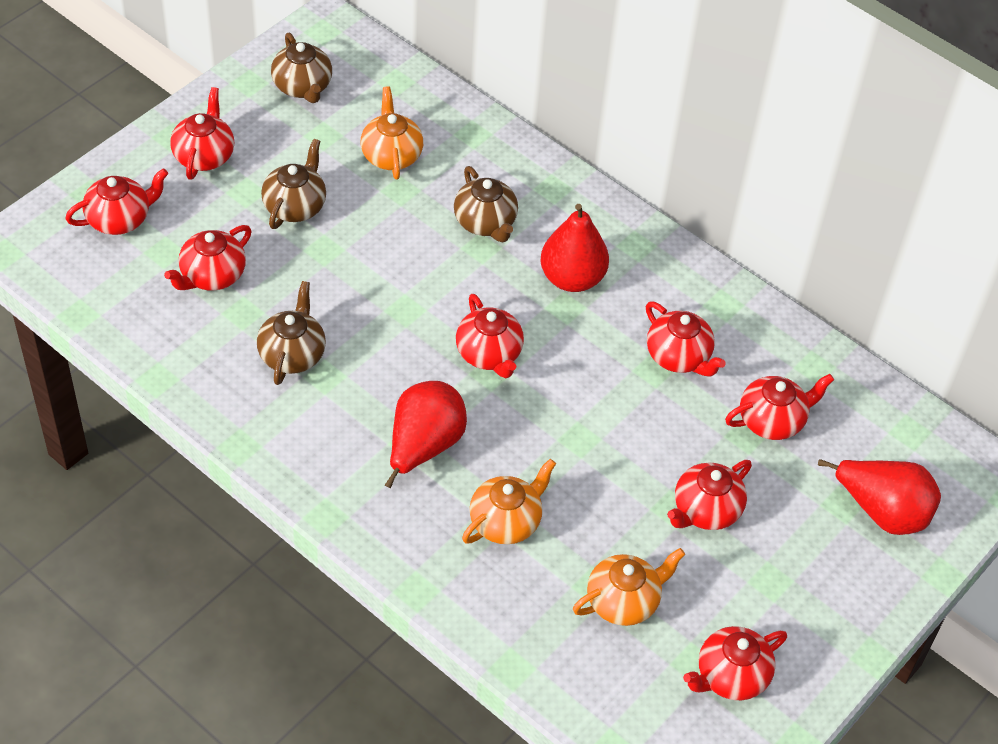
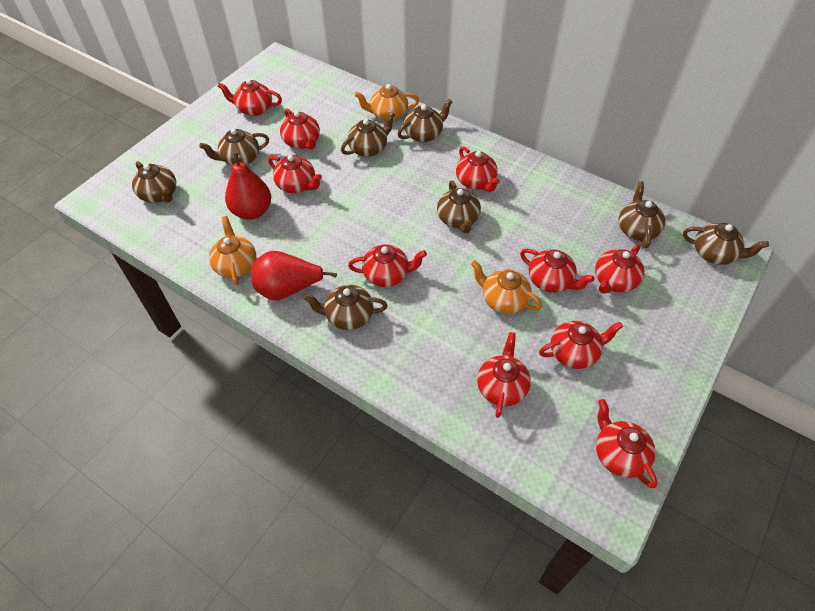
brown teapot: [257,281,326,385] [261,139,326,229] [271,32,332,103] [454,166,518,242] = 4 -> [132,161,176,203] [199,128,269,166] [303,285,388,330] [341,112,395,157] [398,99,453,142] [437,180,481,233] [619,181,665,248] [683,223,769,265] = 8
red pear: [385,381,467,488] [540,204,609,292] [818,459,941,535] = 3 -> [225,152,271,220] [251,251,337,300] = 2
red teapot: [65,168,168,235] [164,225,252,291] [170,87,234,180] [456,294,524,378] [646,302,726,377] [667,460,752,530] [683,626,787,700] [725,374,834,440] = 8 -> [218,79,282,116] [268,155,322,193] [280,109,320,149] [348,244,427,287] [456,146,500,192] [477,332,531,418] [520,249,595,293] [539,321,623,369] [595,244,644,294] [596,399,657,488] = 10

